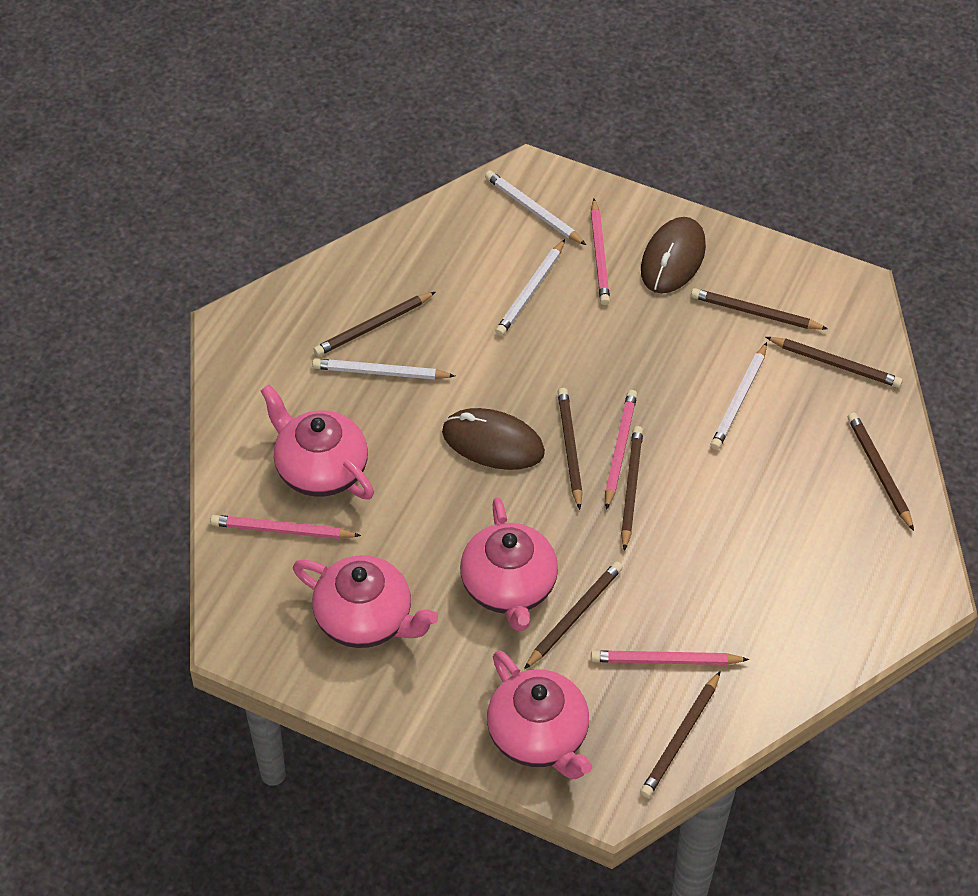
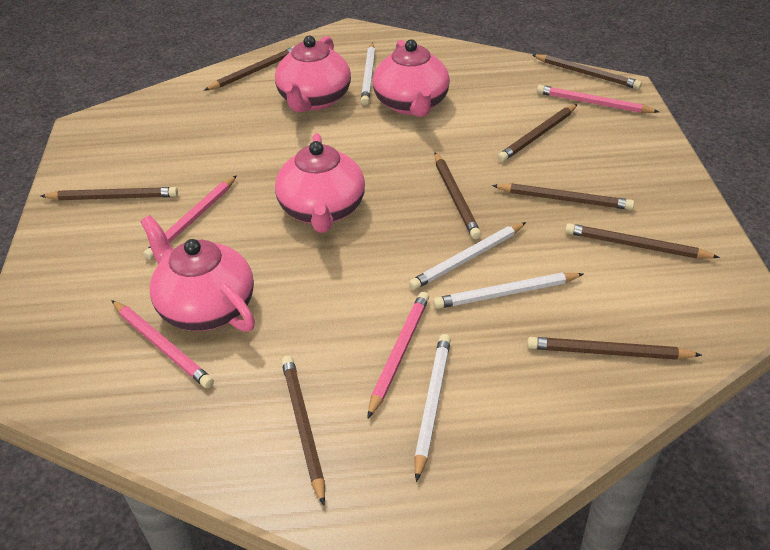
brown mouse: [442,408,545,470] [641,217,706,294] = 2 -> none = 0
brown pencil: [313,292,435,356] [524,561,623,669] [558,388,583,510] [621,426,643,551] [640,671,721,798] [691,288,828,330] [766,337,903,388] [848,412,914,531] = 8 -> [41,187,178,200] [204,46,295,91] [281,356,325,506] [435,153,481,239] [492,183,634,210] [497,104,578,162] [527,337,702,360] [533,54,642,89] [565,223,720,258] = 9

